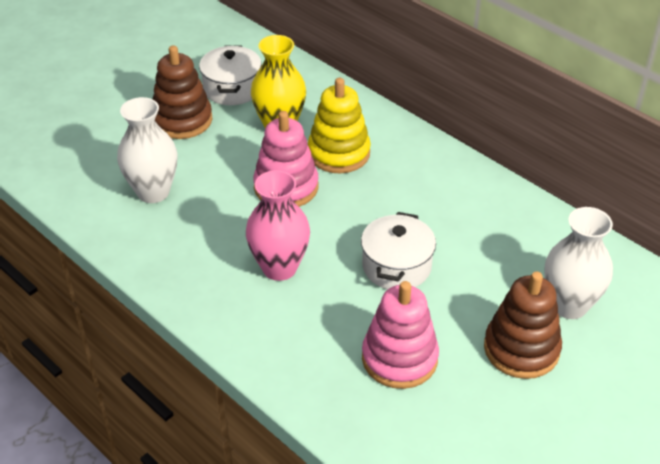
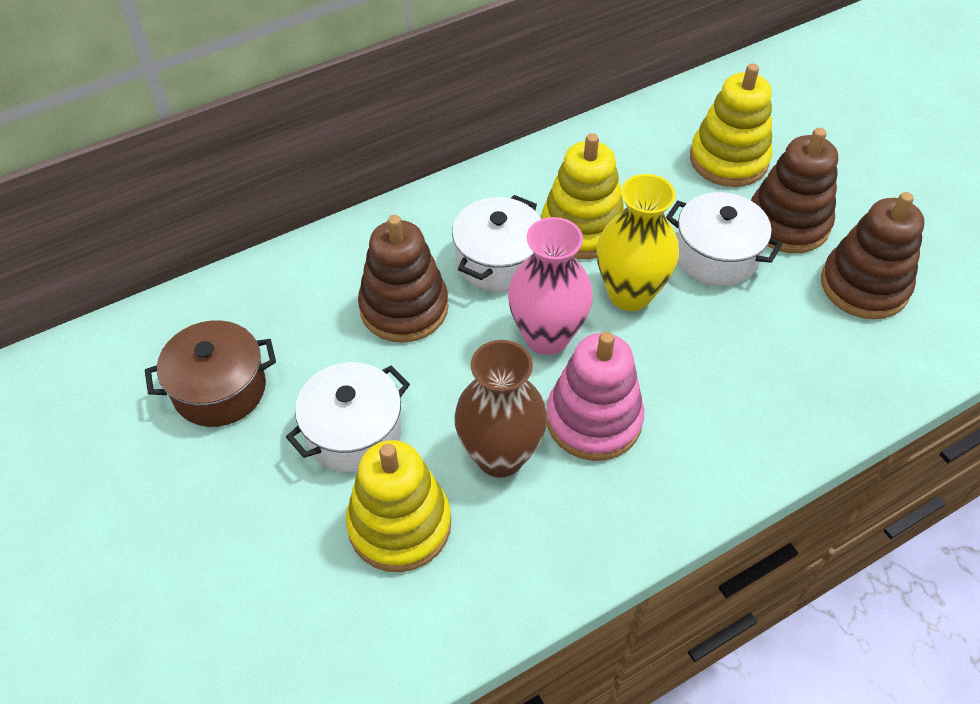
brown pot: none = 0 -> [145,320,276,427] = 1
brown stacking toy: [153,45,212,139] [484,272,562,379] = 2 -> [358,215,448,343] [751,128,838,253] [821,192,924,319] = 3
brown vase: none = 0 -> [454,340,547,478] = 1
pink stacking toy: [253,111,319,207] [362,281,439,389] = 2 -> [546,332,644,461] = 1
white pot: [199,45,262,105] [361,212,436,289] = 2 -> [286,362,410,473] [452,195,541,292] [666,192,782,287] = 3
white vase: [117,97,178,203] [545,207,613,319] = 2 -> none = 0
yellow stacking toy: [308,78,371,173] = 1 -> [346,440,451,572] [542,133,624,259] [690,63,772,187] = 3

